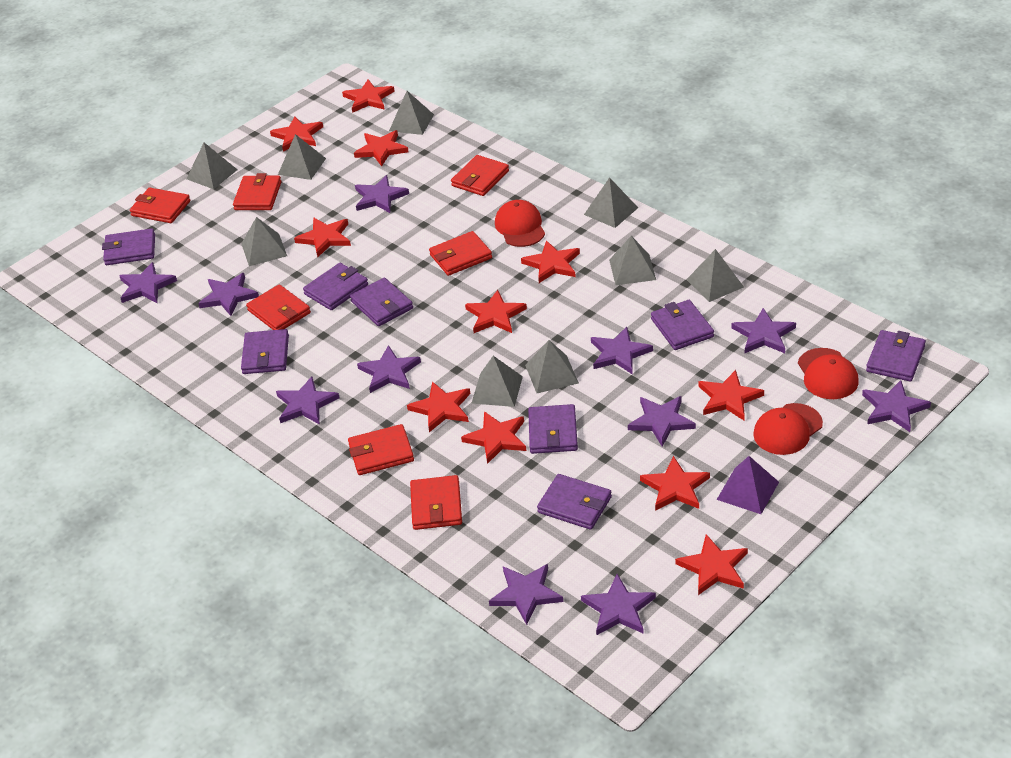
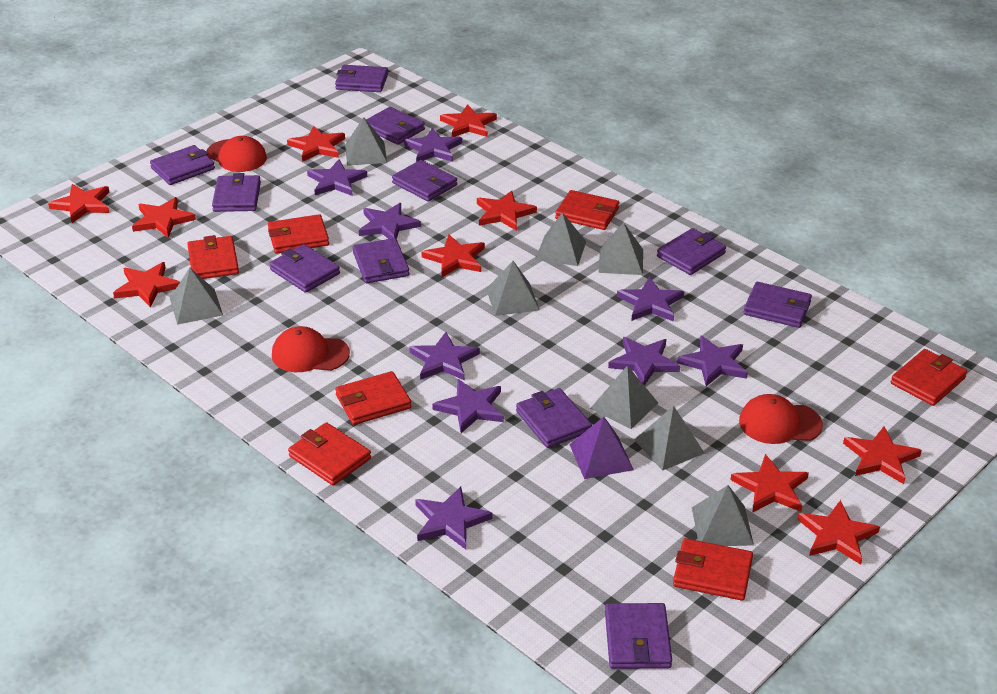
grey pyramid: [187,143,238,189] [241,217,287,266] [278,134,326,180] [389,91,434,135] [472,356,523,407] [525,340,579,393] [584,177,638,228] [609,236,656,285] [686,249,744,302] = 9 -> [170,268,223,325] [345,117,387,166] [486,261,539,316] [535,212,586,266] [590,365,658,429] [599,223,643,275] [634,406,705,471] [692,485,754,546] = 8
purple star: [119,262,177,303] [198,273,259,316] [276,376,340,425] [355,175,409,213] [357,345,421,393] [489,564,563,625] [581,574,656,635] [591,327,653,375] [628,396,696,447] [732,308,796,353] [862,380,931,432] = 11 -> [307,159,367,196] [359,203,421,239] [404,128,462,162] [409,332,480,381] [415,486,493,549] [432,379,504,433] [608,337,680,386] [617,277,684,322] [677,336,748,386] = 9
purple wallet: [102,228,155,265] [241,329,289,374] [303,263,368,310] [350,278,413,326] [528,404,578,454] [537,474,612,530] [651,300,714,350] [866,330,926,382] = 8 -> [150,145,215,185] [212,173,261,212] [270,244,340,293] [335,65,388,92] [353,238,410,283] [366,107,425,145] [392,160,457,202] [516,388,592,448] [605,603,672,669] [657,228,726,275] [744,282,812,328] = 11
red star: [270,116,323,152] [294,218,351,257] [342,79,395,113] [354,130,409,166] [407,381,470,432] [461,411,526,464] [465,290,527,333] [521,240,580,283] [640,456,710,511] [675,534,748,595] [698,370,764,420] = 11 -> [48,184,109,223] [113,262,180,307] [132,197,196,238] [287,126,345,162] [422,234,485,277] [440,104,497,137] [477,191,537,231] [730,454,809,513] [797,500,880,565] [843,426,922,484] = 10

